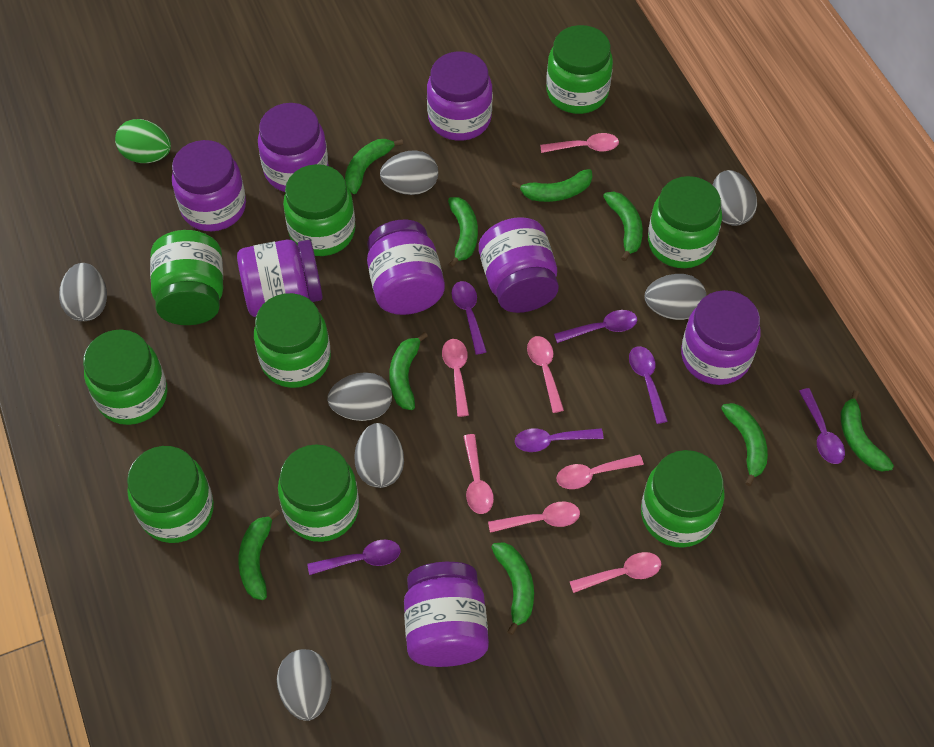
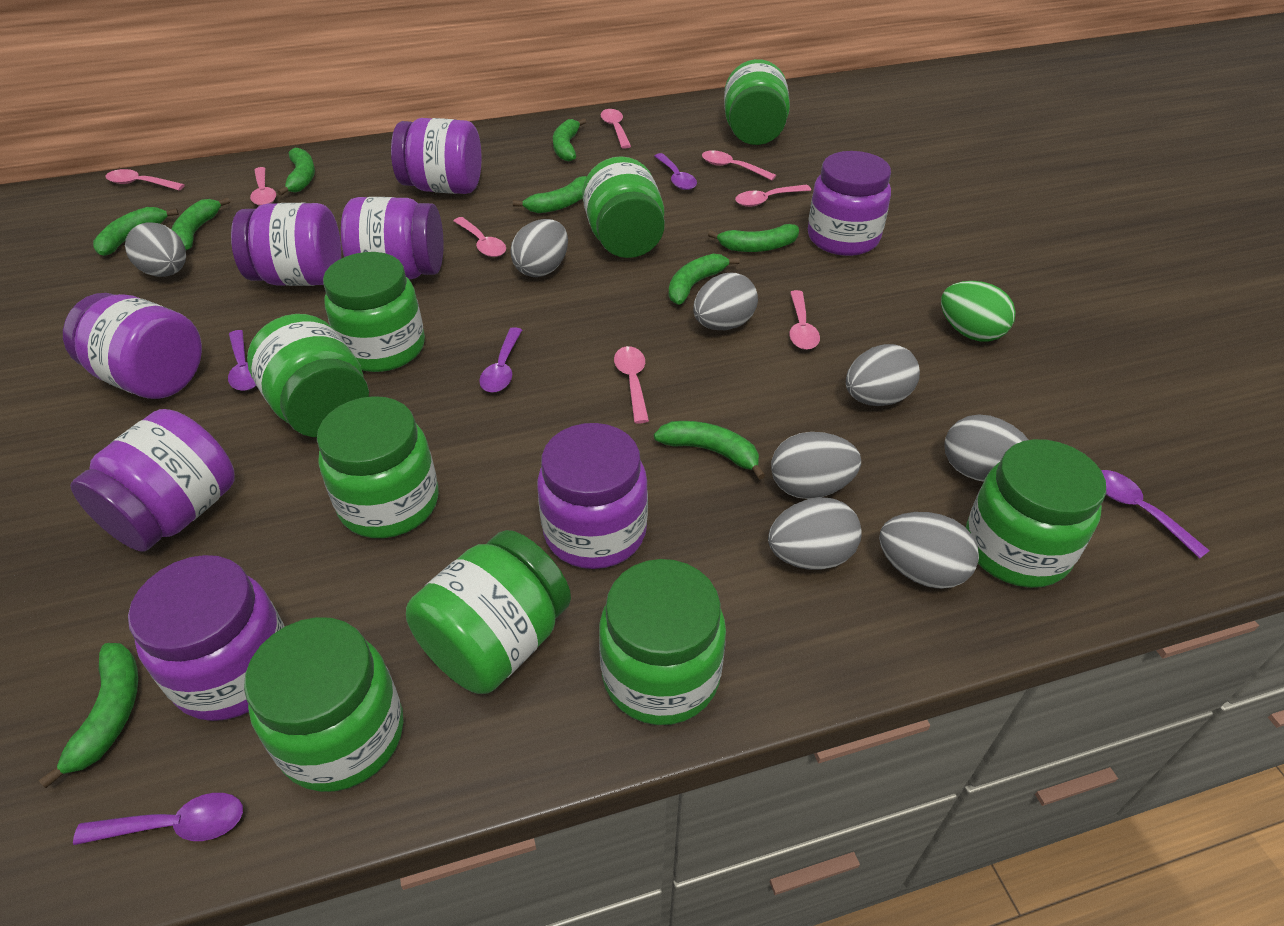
grey egg: [59,263,107,321] [277,649,332,721] [327,372,392,421] [354,423,404,488] [380,150,438,195] [645,274,707,320] [713,170,757,226] = 7 -> [125,222,186,277] [510,219,568,277] [693,273,758,330] [768,497,862,570] [771,432,861,499] [846,344,920,406] [879,512,979,589] [944,414,1029,482] = 8
pink spoon: [442,339,469,417] [463,434,494,514] [488,501,580,533] [527,336,564,413] [540,133,619,153] [556,455,644,489] [570,552,661,593] = 7 -> [106,169,185,191] [250,167,276,206] [454,217,506,257] [601,109,631,149] [614,346,649,424] [702,150,776,180] [735,185,811,207] [789,290,820,350] = 8
purple spoon: [307,539,400,575] [451,281,487,355] [515,428,604,452] [554,310,637,343] [629,346,668,424] [799,388,845,464] = 6 -> [73,793,243,845] [228,330,256,391] [479,327,522,392] [654,153,697,190] [1101,470,1210,559] = 5

